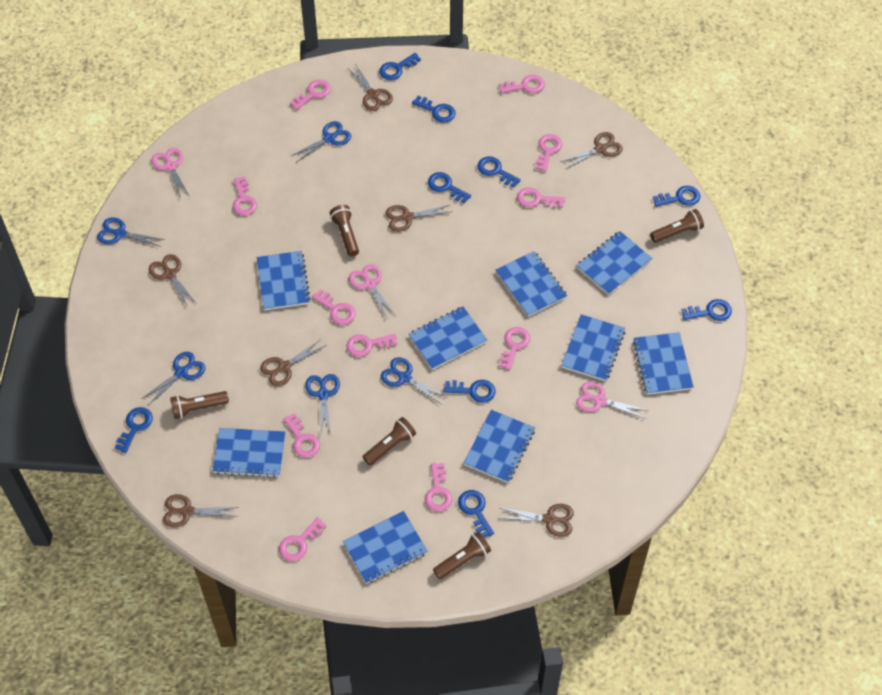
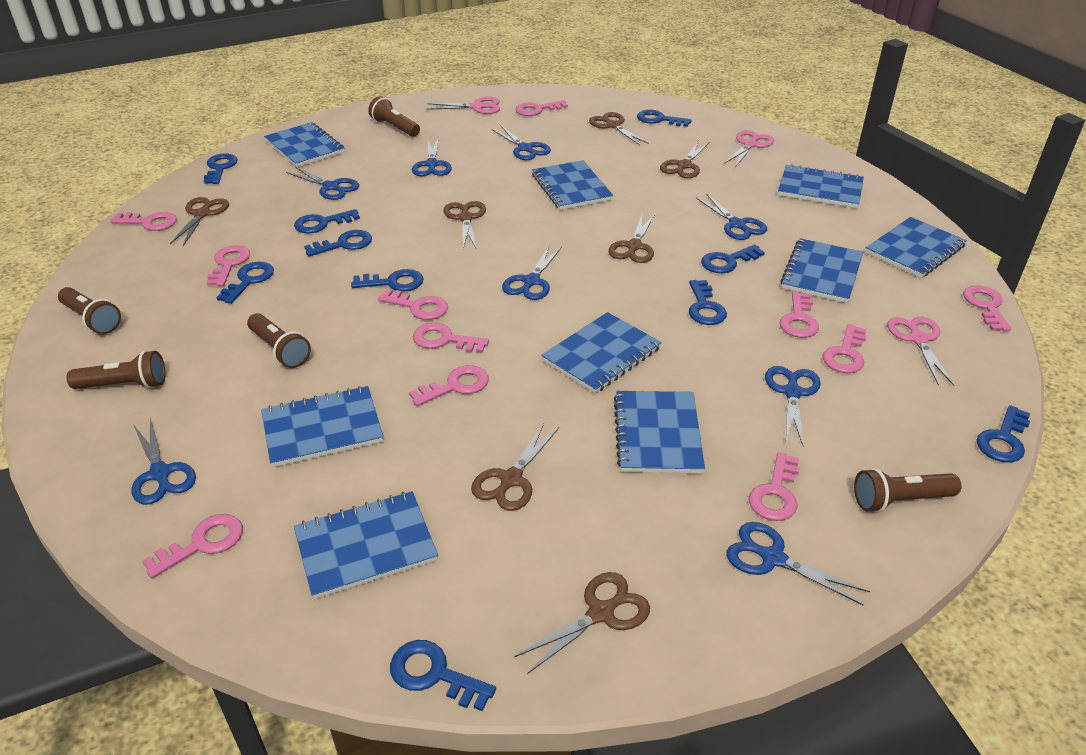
blue key: [115,407,153,453] [379,53,421,80] [412,96,456,123] [428,172,471,203] [444,380,496,403] [458,490,494,537] [478,156,521,188] [653,186,700,207] [682,299,732,321] = 9 -> [204,153,238,184] [216,262,274,304] [294,209,360,234] [304,230,372,256] [351,269,424,292] [390,640,496,711] [637,110,691,127] [689,280,727,325] [701,245,765,273] [977,405,1030,463] = 10
blue scissors: [97,217,165,247] [141,352,205,405] [291,121,351,163] [305,374,340,435] [381,357,448,404] = 5 -> [131,418,196,505] [286,167,359,200] [412,137,452,176] [491,126,551,160] [502,246,562,300] [696,193,767,240] [726,522,870,606] [765,366,821,447] = 8

